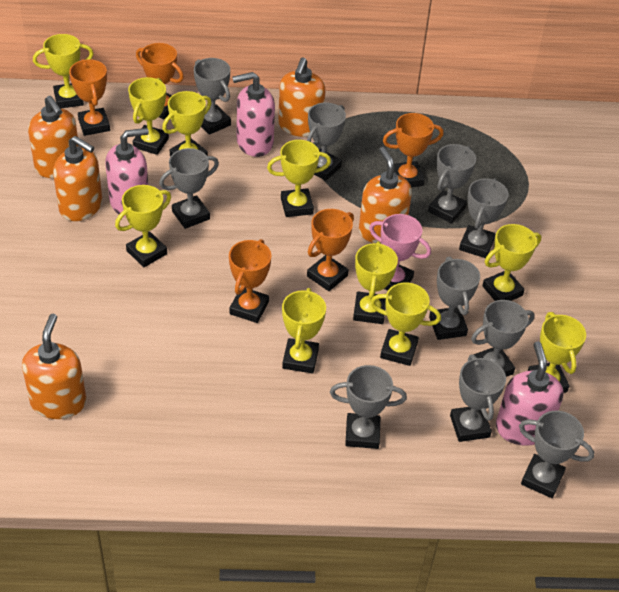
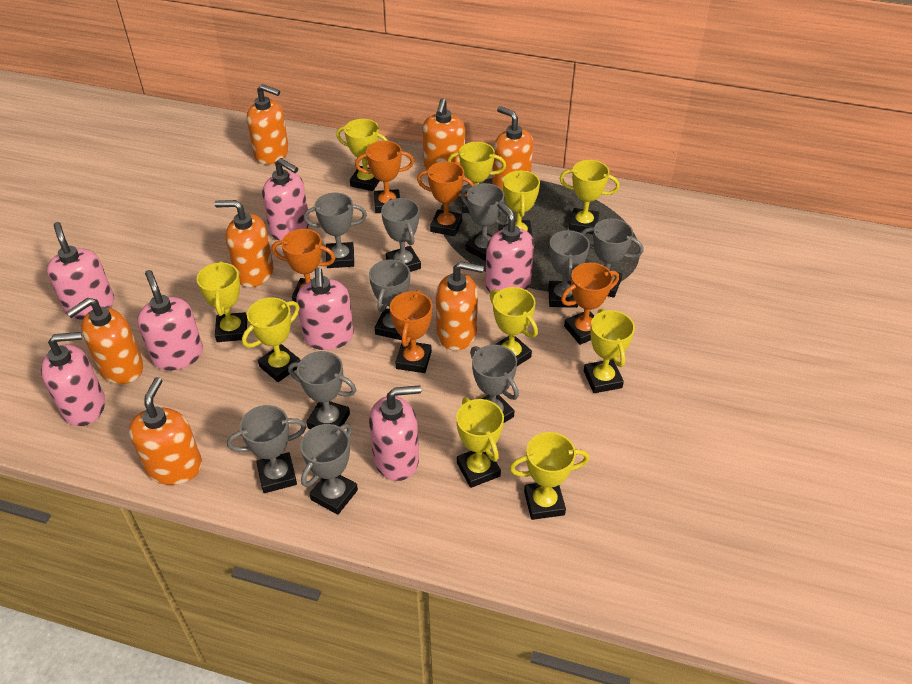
orange soap dispenser: [22,314,86,419] [28,96,79,178] [53,136,102,221] [278,57,326,137] [359,147,412,244] = 5 -> [66,298,144,384] [129,377,202,485] [214,200,274,287] [247,84,289,164] [422,98,465,170] [436,261,484,350] [492,106,533,190] = 7
pink soap dispenser: [105,128,149,218] [232,72,275,157] [496,342,563,446] = 3 -> [41,332,105,426] [47,222,114,319] [137,270,203,371] [262,158,309,241] [296,267,354,350] [369,385,421,481] [485,202,534,296] = 7
pink trophy: [369,214,431,291] = 1 -> none = 0

